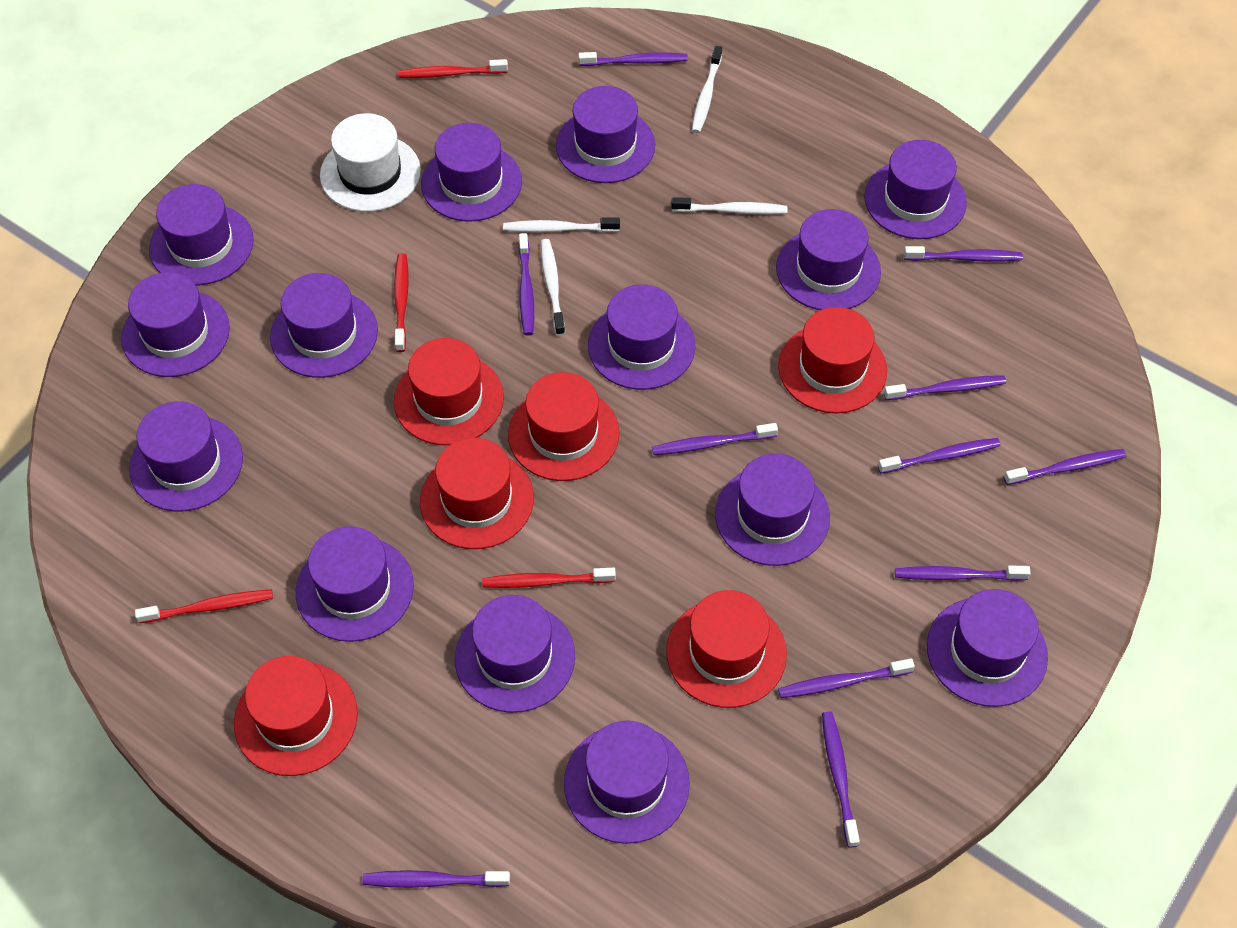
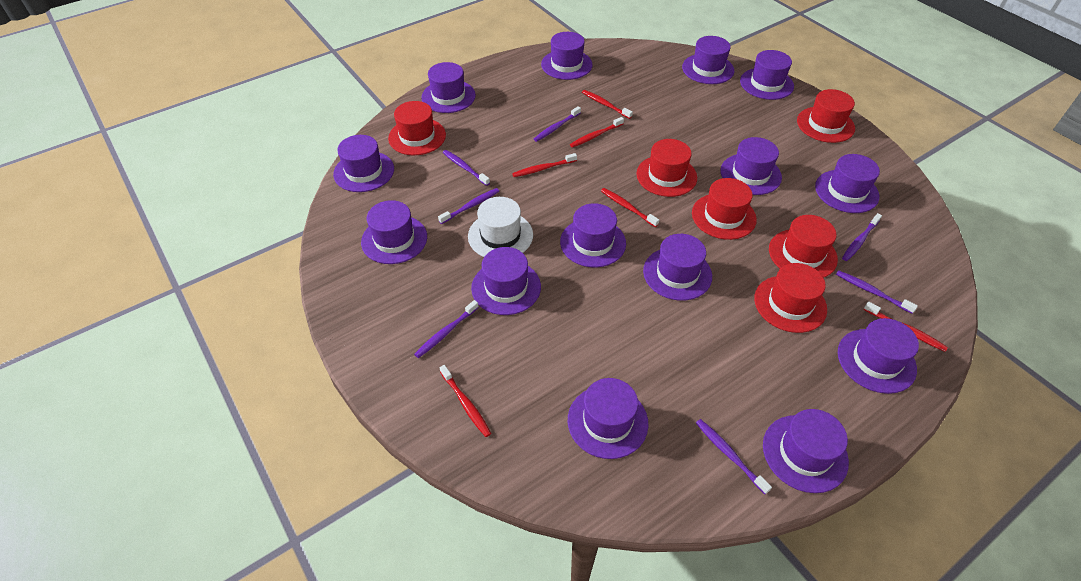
purple toothbrush: [362,870,510,888] [519,233,534,336] [578,52,688,66] [652,423,778,455] [778,658,915,698] [822,711,860,847] [878,438,1001,474] [884,375,1006,400] [895,566,1031,581] [904,246,1023,262] [1004,449,1126,485] = 11 -> [414,300,479,358] [438,188,499,224] [443,150,490,186] [534,106,581,142] [696,419,772,494] [836,270,918,314] [842,213,882,261] = 7
red toothbrush: [135,589,273,623] [394,253,409,352] [398,59,508,78] [482,568,616,588] = 4 -> [440,365,491,437] [512,153,577,177] [570,117,624,148] [582,90,633,119] [601,188,659,227] [864,301,948,352] = 6
white toothbrush: [503,217,620,232] [541,239,565,336] [671,197,788,214] [692,46,722,133] = 4 -> none = 0

